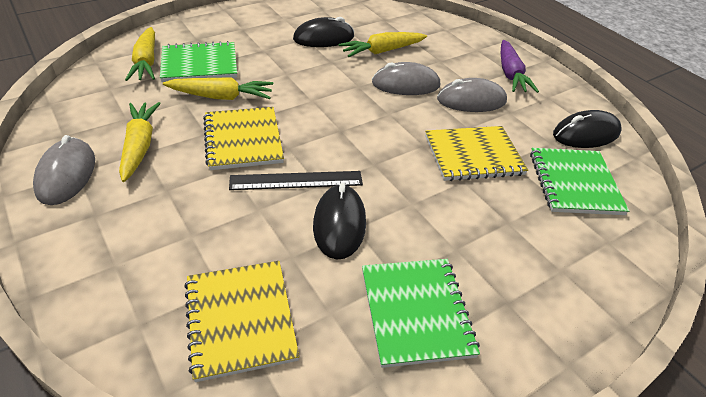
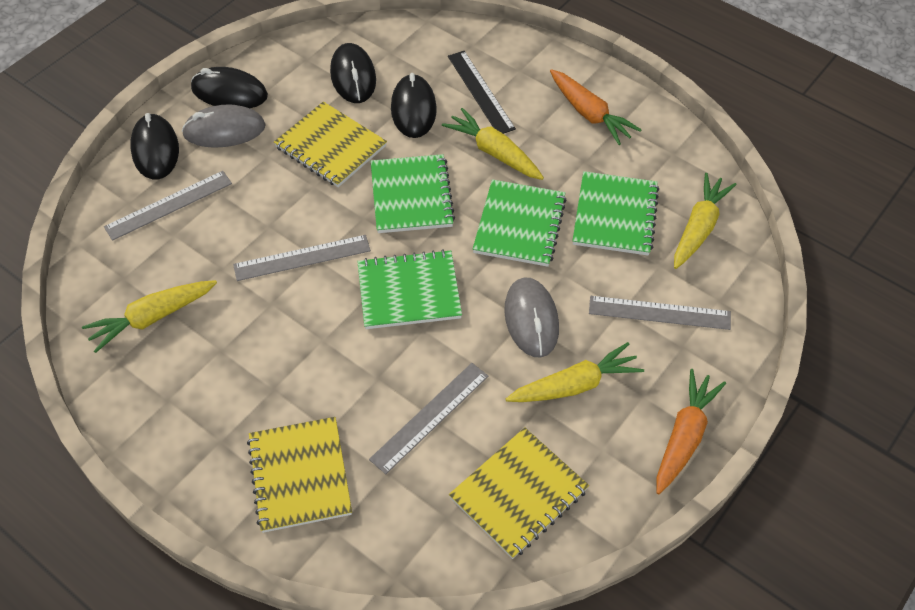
black mouse: [293,17,354,47] [313,183,366,259] [553,110,622,148] = 3 -> [130,113,179,179] [191,67,268,108] [330,43,376,103] [391,73,437,138] = 4
green notebook: [160,41,237,82] [362,259,480,368] [530,148,629,215] = 3 -> [357,249,462,329] [371,154,455,233] [473,179,567,267] [572,171,659,256] = 4
grey mouse: [33,135,95,205] [372,62,440,95] [437,78,507,112] = 3 -> [182,104,266,148] [504,278,559,358] = 2
grey ruler: none = 0 -> [104,171,232,241] [233,235,371,281] [369,363,488,474] [589,296,731,330] = 4
orange carrot: none = 0 -> [550,69,642,145] [656,369,726,494] = 2
purple carrot: [501,40,539,93] = 1 -> none = 0

